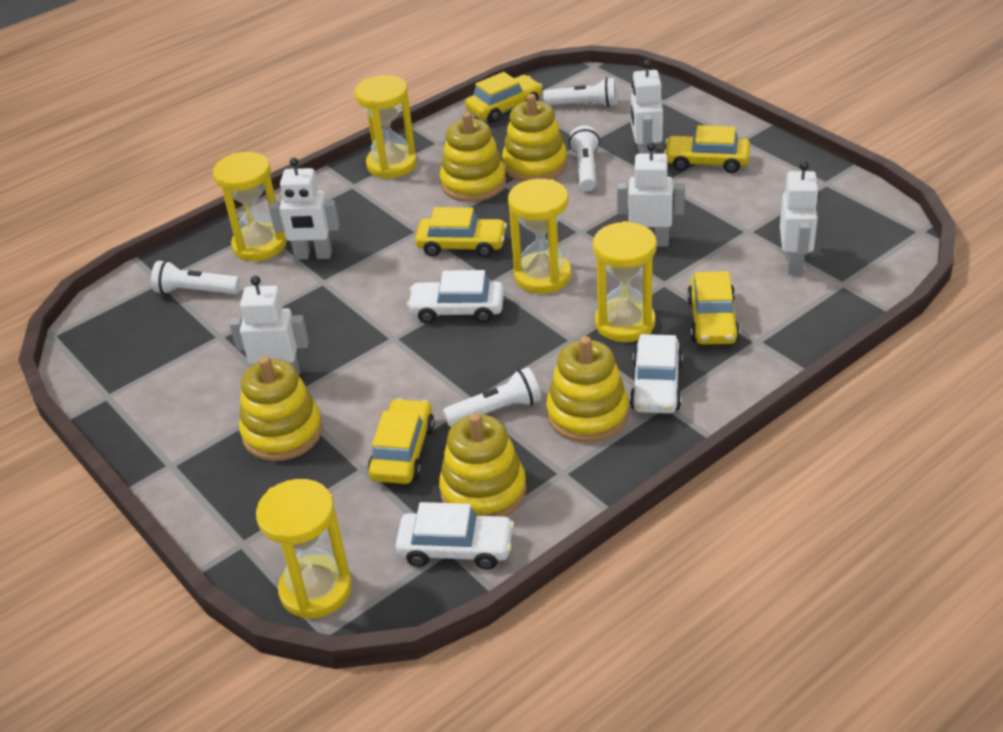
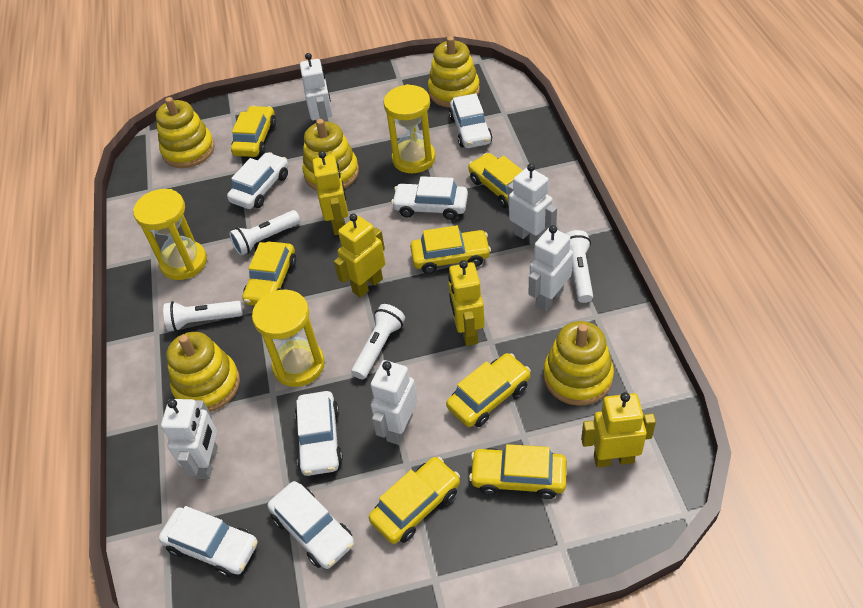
white car: [396,502,514,570] [407,270,504,323] [630,334,683,414] = 3 -> [159,506,258,577] [227,152,288,209] [268,481,354,569] [295,391,343,476] [391,176,468,220] [449,93,492,148] = 6
yellow car: [368,398,435,484] [415,207,507,257] [465,72,543,123] [664,125,750,173] [687,271,740,344] = 5 -> [231,106,276,157] [242,241,296,306] [369,457,460,544] [410,225,491,274] [446,353,531,427] [468,153,523,208] [469,444,567,499] = 7
yellow hourglass: [213,152,287,261] [256,479,352,619] [355,75,417,179] [508,179,571,294] [593,221,657,342] = 5 -> [133,189,207,280] [252,290,325,387] [383,84,436,173] = 3
yellow robot: none = 0 -> [312,151,348,235] [334,214,385,298] [448,260,485,346] [581,392,656,467] = 4

